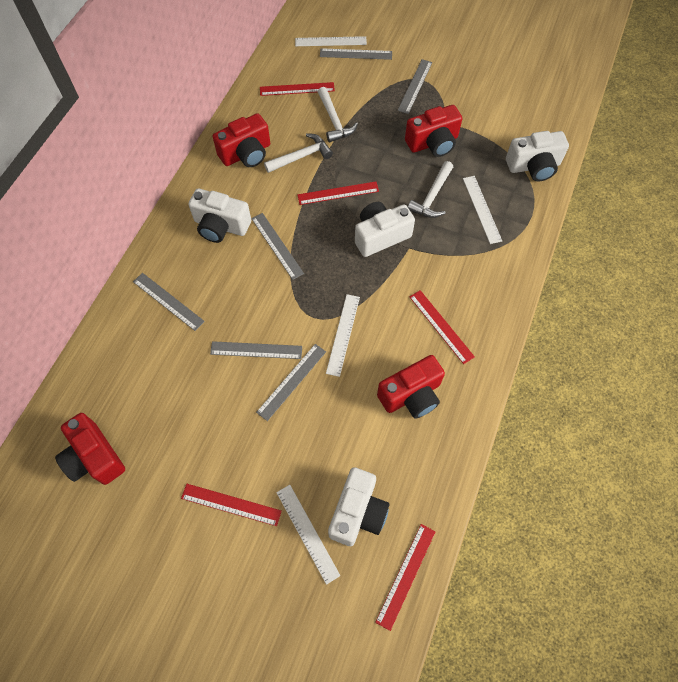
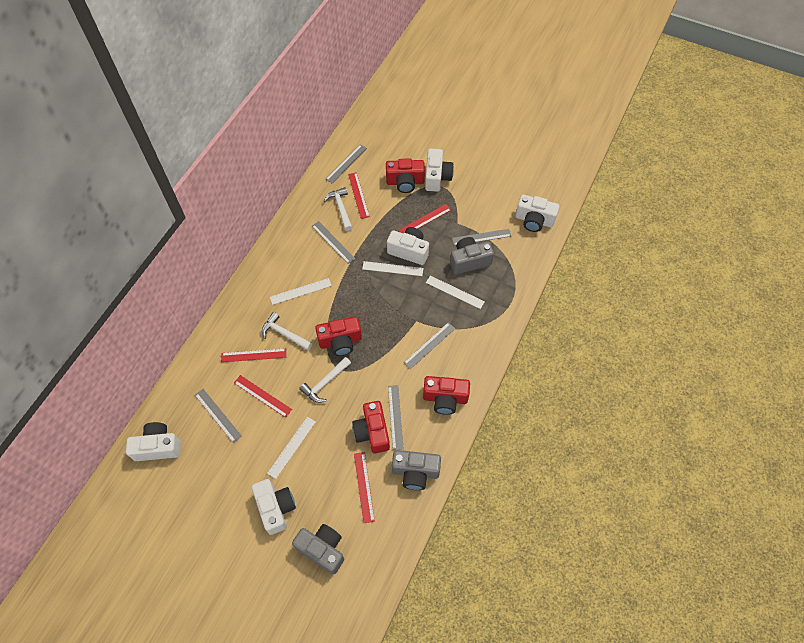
grey camera: none = 0 -> [292,524,344,575] [392,450,441,490] [450,237,494,274] = 3
white camera: [188,189,251,243] [328,467,389,546] [355,202,415,257] [506,131,569,182] = 4 -> [126,422,181,461] [252,479,296,535] [387,227,429,265] [425,149,454,192] [515,195,559,232] = 5

